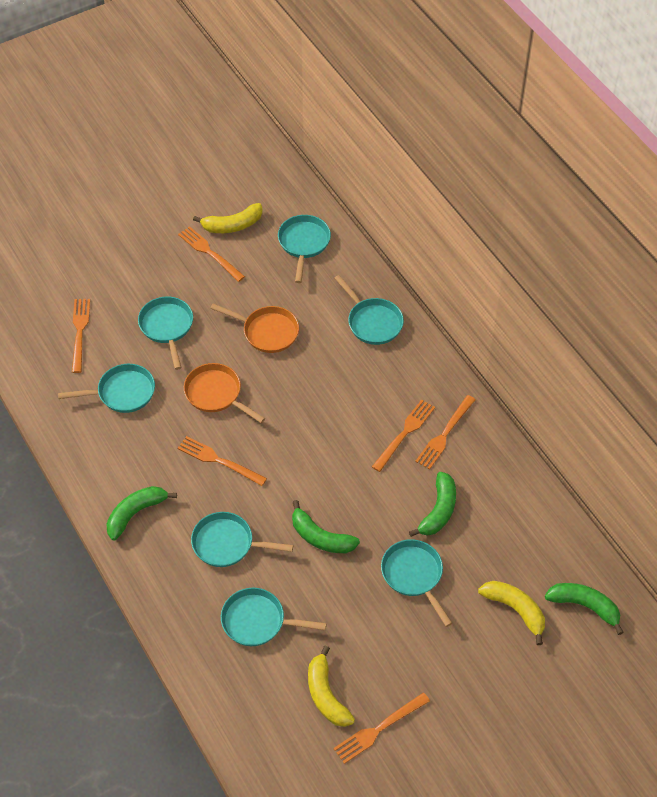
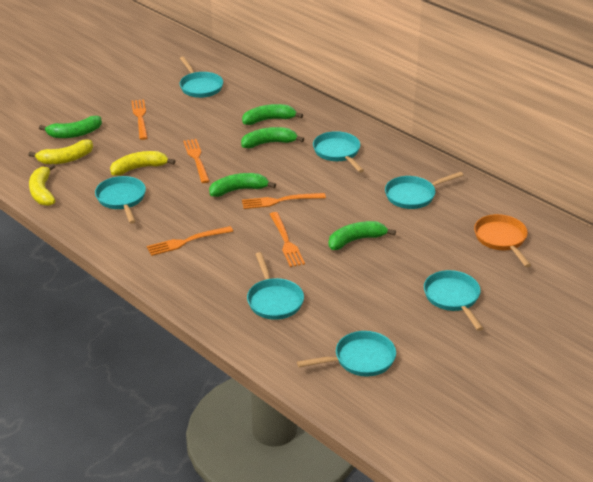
green banana: [106,486,177,541] [292,500,360,553] [409,472,456,537] [545,583,624,635] = 4 -> [39,116,102,138] [209,173,276,197] [241,127,304,148] [242,104,303,125] [328,221,396,250] = 5
orange fork: [72,299,90,373] [178,226,245,282] [178,436,267,486] [333,692,430,764] [372,400,435,472] [415,395,476,470] = 6 -> [131,99,148,140] [147,226,233,256] [183,139,210,183] [242,193,326,209] [270,212,305,267] = 5
orange pan: [184,363,265,423] [210,304,299,353] = 2 -> [474,214,531,267] = 1

